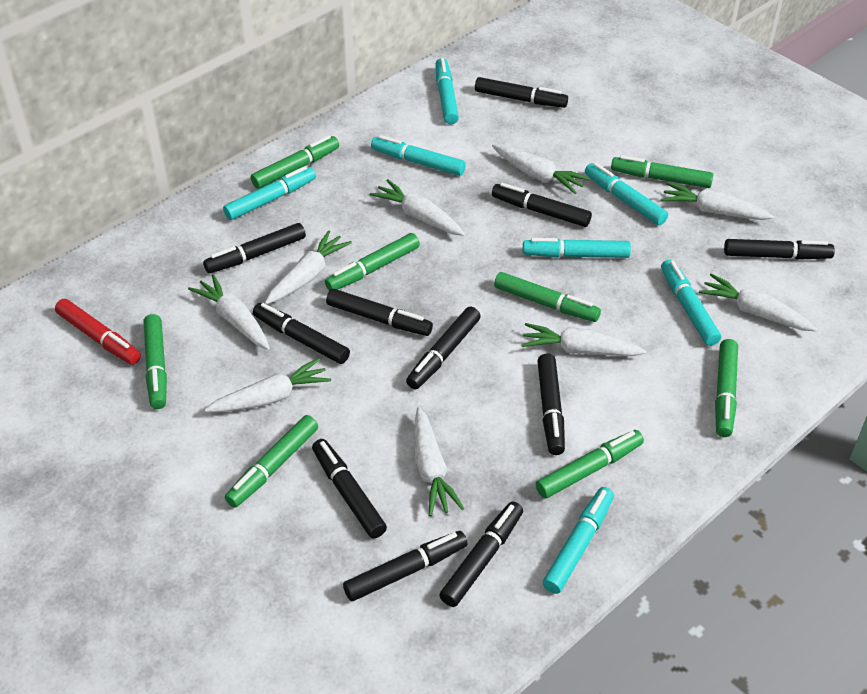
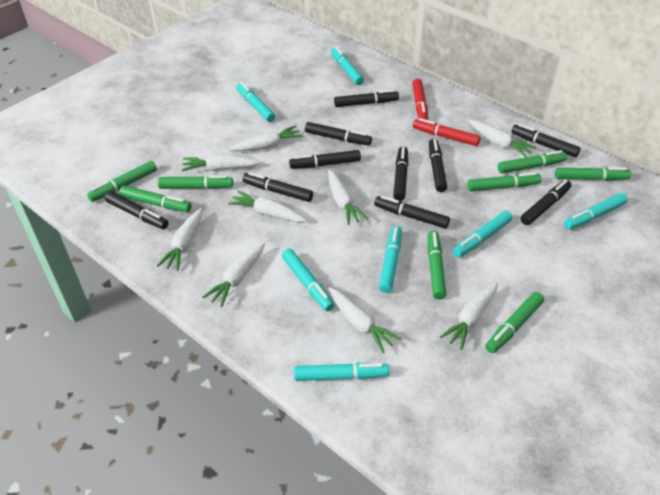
black marker: [203,223,306,273] [253,303,350,364] [312,439,387,538] [326,289,433,336] [343,531,468,601] [406,307,481,389] [439,502,523,607] [475,77,568,108] [492,183,592,227] [537,354,565,455] [724,239,835,260] = 11 -> [105,191,169,229] [243,172,313,202] [289,150,361,169] [305,122,372,146] [334,90,399,107] [374,196,450,229] [393,146,408,201] [429,139,447,192] [511,124,581,157] [520,180,571,225] = 10
red marker: [55,299,141,365] = 1 -> [412,79,428,120] [413,118,480,146] = 2

